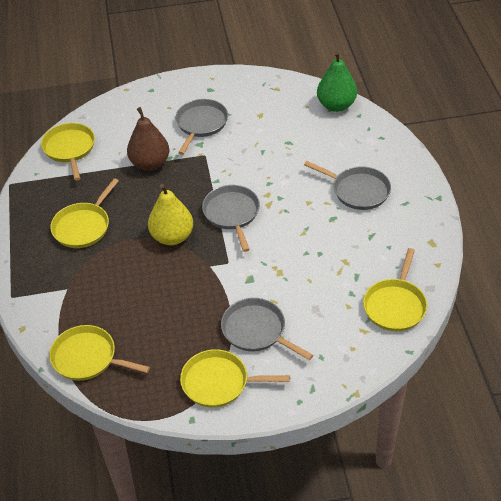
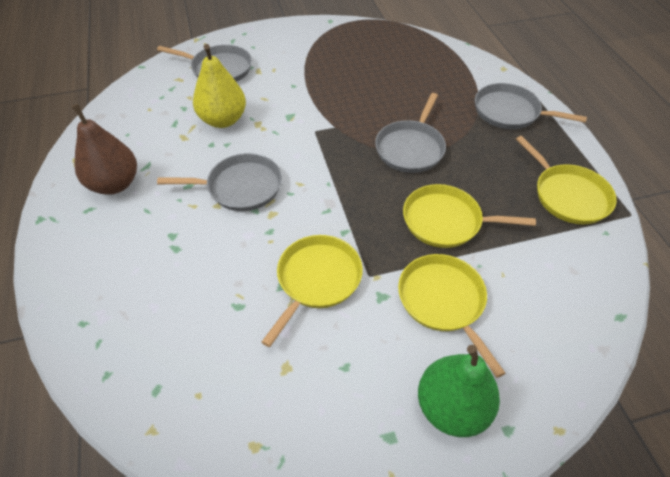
yellow pan: [41,123,95,181] [49,325,150,381] [50,179,119,248] [180,349,290,408] [363,248,427,331] = 5 -> [261,235,363,347] [398,254,505,378] [403,184,536,248] [516,136,617,225] = 4

